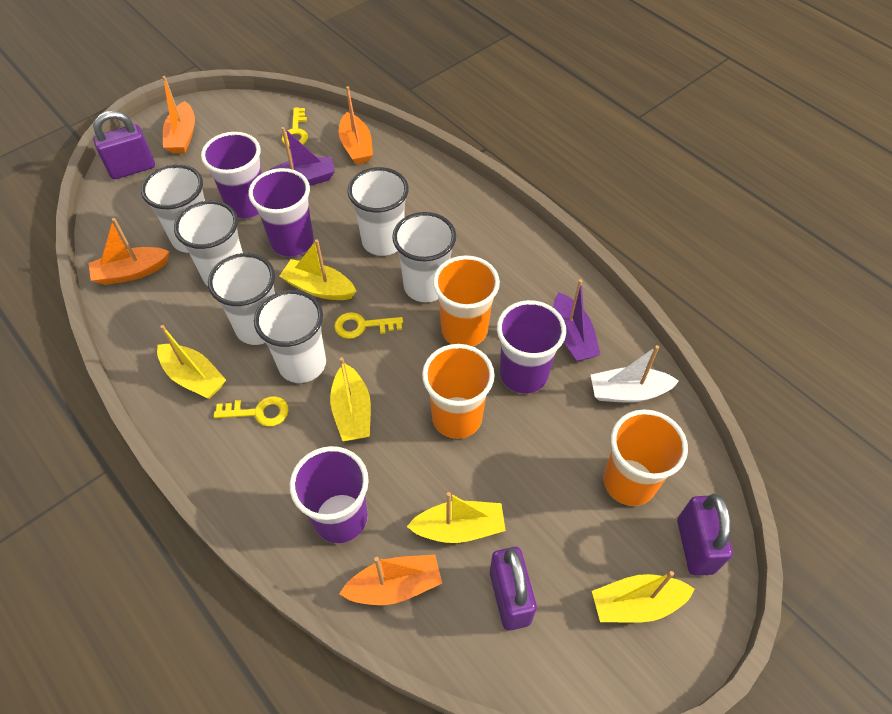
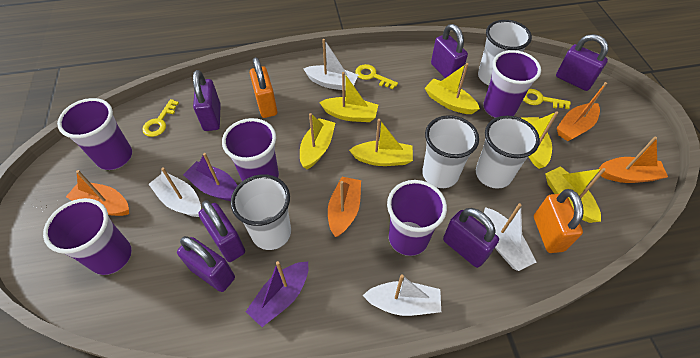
orange cup: [422,344,495,439] [433,255,500,346] [604,409,688,506] = 3 -> none = 0
orange padlock: none = 0 -> [250,57,277,118] [534,189,584,253] = 2
purple cup: [201,132,262,219] [248,168,314,257] [290,446,369,544] [497,300,566,394] = 4 -> [43,198,132,275] [57,98,132,170] [222,118,279,181] [387,180,447,256] [483,50,541,118] = 5
purple padlock: [93,111,155,179] [490,547,537,631] [677,494,733,576] = 3 -> [177,236,235,292] [193,70,221,131] [198,200,245,262] [431,24,468,78] [443,208,499,268] [556,34,609,91] = 6
white boat: [591,345,679,403] = 1 -> [149,167,201,217] [303,39,358,91] [362,274,441,316] [484,203,536,271] = 4
white cup: [141,164,205,253] [174,201,243,286] [208,253,275,345] [254,290,326,383] [347,167,409,256] [392,212,456,303] = 6 -> [231,174,291,250] [422,115,479,188] [476,115,540,189] [478,20,532,85] = 4
yellow boat: [157,325,226,399] [280,239,356,300] [330,357,371,441] [407,492,506,543] [592,571,695,623] = 5 -> [300,113,335,169] [319,72,378,122] [349,119,413,166] [425,63,480,114] [521,111,558,169] [545,166,606,223] = 6

